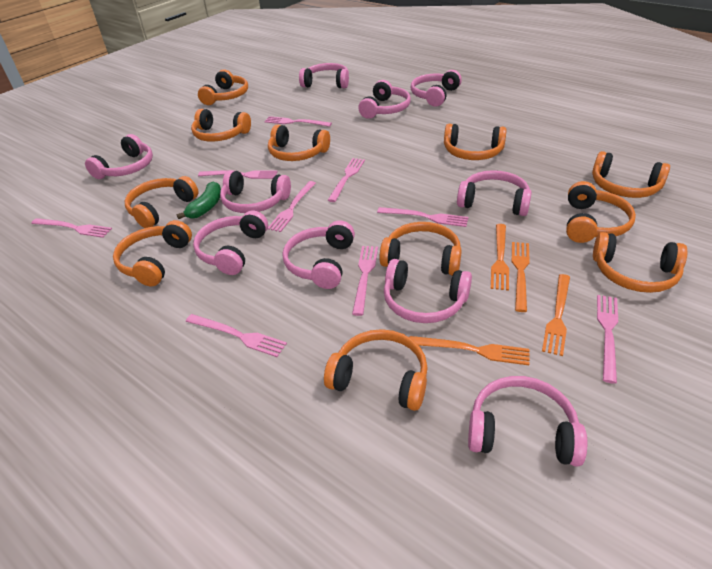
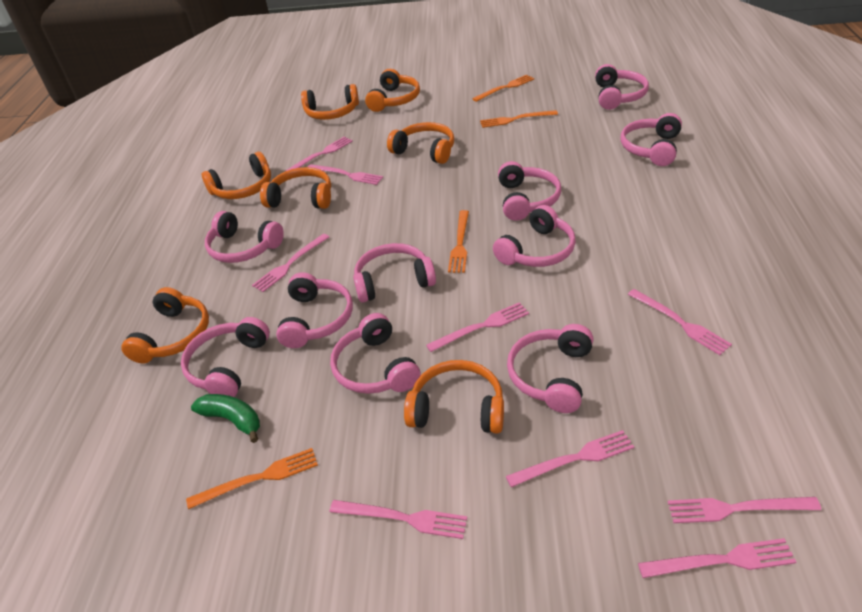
orange headphones: [113,220,192,286] [125,176,198,228] [191,109,251,142] [198,70,248,105] [268,124,330,161] [324,329,428,411] [379,222,462,276] [444,124,507,160] [566,181,636,243] [592,151,670,198] [593,232,687,293] = 11 -> [121,287,209,364] [202,152,271,199] [260,167,331,209] [301,84,359,120] [365,69,420,112] [387,122,454,164] [404,360,504,434] = 7

